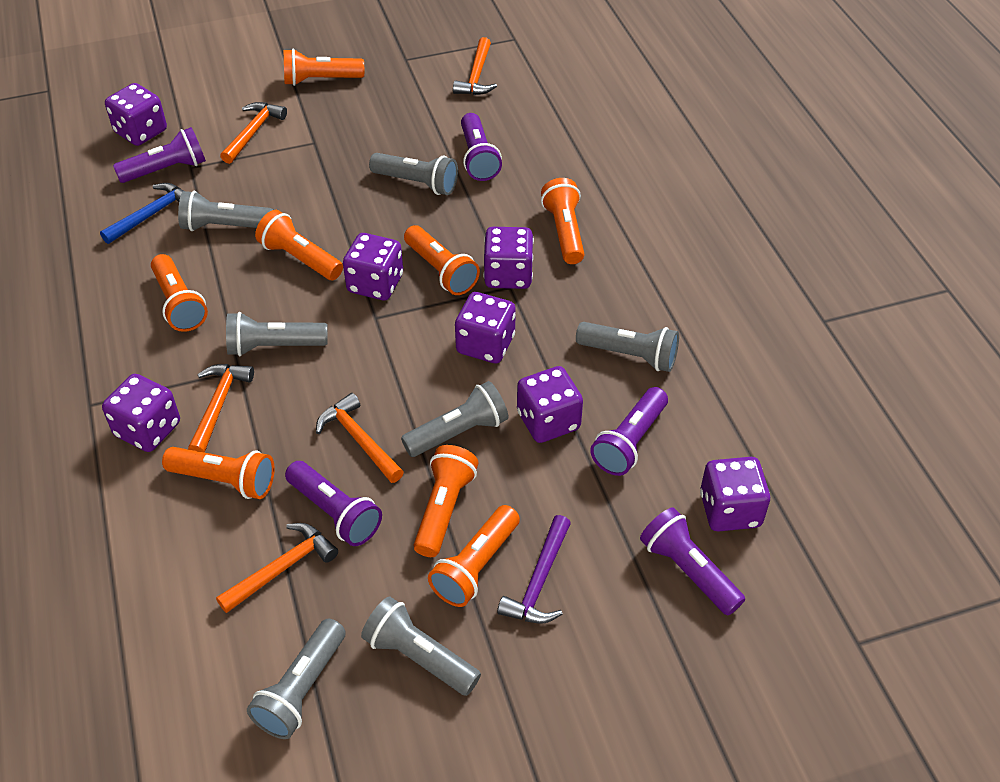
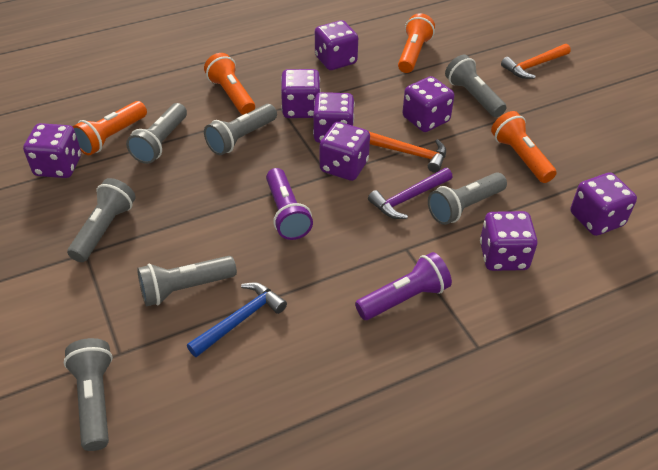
orange flashlight: [151,254,208,332] [162,447,275,499] [255,210,343,280] [284,49,364,86] [404,225,480,295] [414,445,479,557] [428,505,520,607] [541,178,584,264] = 8 -> [72,101,147,155] [204,53,255,115] [398,13,435,73] [491,111,557,183] = 4
orange hammer: [188,364,254,453] [216,523,338,613] [220,102,287,164] [316,393,404,483] [453,37,497,95] = 5 -> [369,132,446,173] [501,44,571,79] = 2
purple dice: [102,374,180,452] [105,83,167,146] [343,233,403,300] [455,292,516,364] [483,227,534,289] [517,366,583,443] [700,457,770,532] = 7 -> [23,123,81,178] [281,69,321,118] [313,92,355,143] [315,20,358,70] [320,122,370,181] [402,76,454,132] [480,211,538,271] [570,172,637,236] = 8
purple flashlight: [113,127,206,183] [285,461,382,546] [461,113,502,181] [590,387,668,476] [640,507,745,615] = 5 -> [266,168,313,240] [355,252,452,320] = 2

